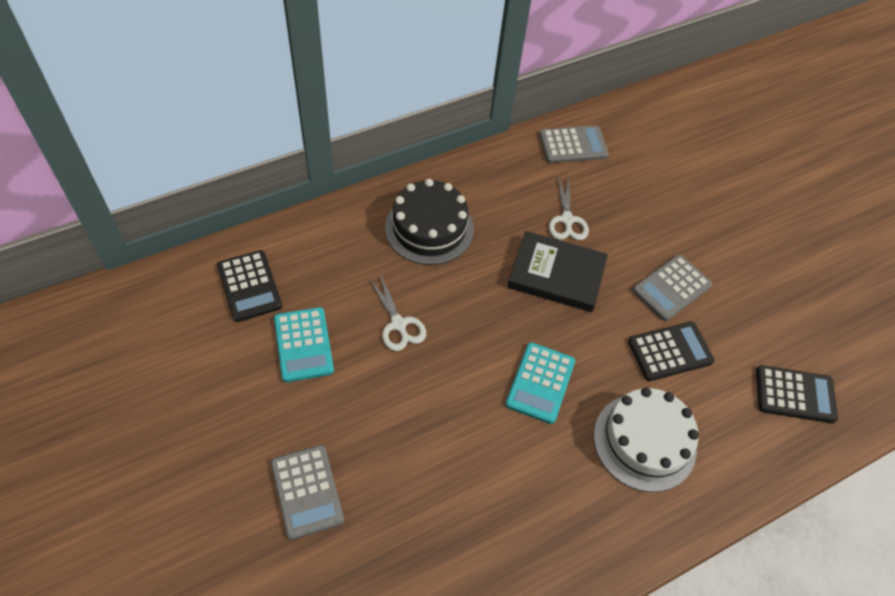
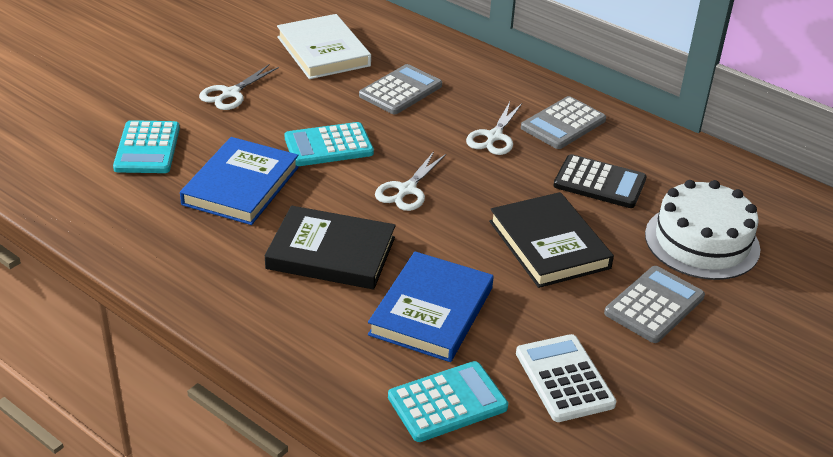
black book: [508,231,608,312] = 1 -> [265,206,396,290] [489,192,614,288] = 2
black cake: [385,179,474,265] = 1 -> none = 0
black calculator: [217,250,282,322] [628,321,714,381] [756,365,838,423] = 3 -> [554,154,646,208] = 1
blue book: none = 0 -> [180,137,299,225] [368,251,494,362] = 2
turquoise calculator: [274,307,334,382] [505,342,575,424] = 2 -> [113,120,180,173] [285,122,374,166] [388,361,508,442] = 3
white book: none = 0 -> [277,14,371,79] = 1
white calculator: none = 0 -> [516,334,616,422] = 1
white scissors: [369,274,426,351] [549,176,589,240] = 2 -> [199,64,279,110] [375,151,446,211] [466,102,522,155] = 3

